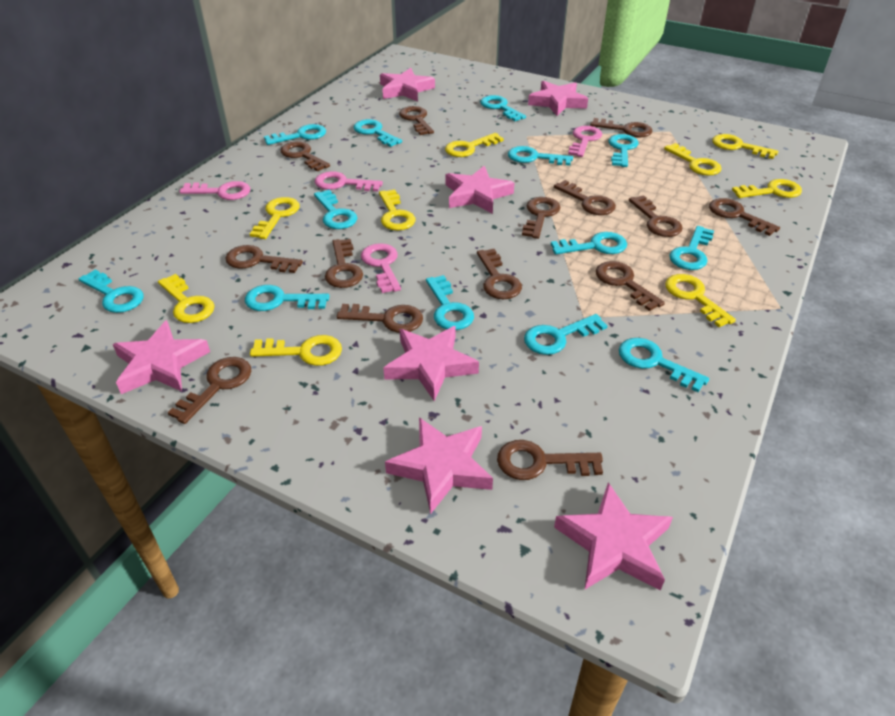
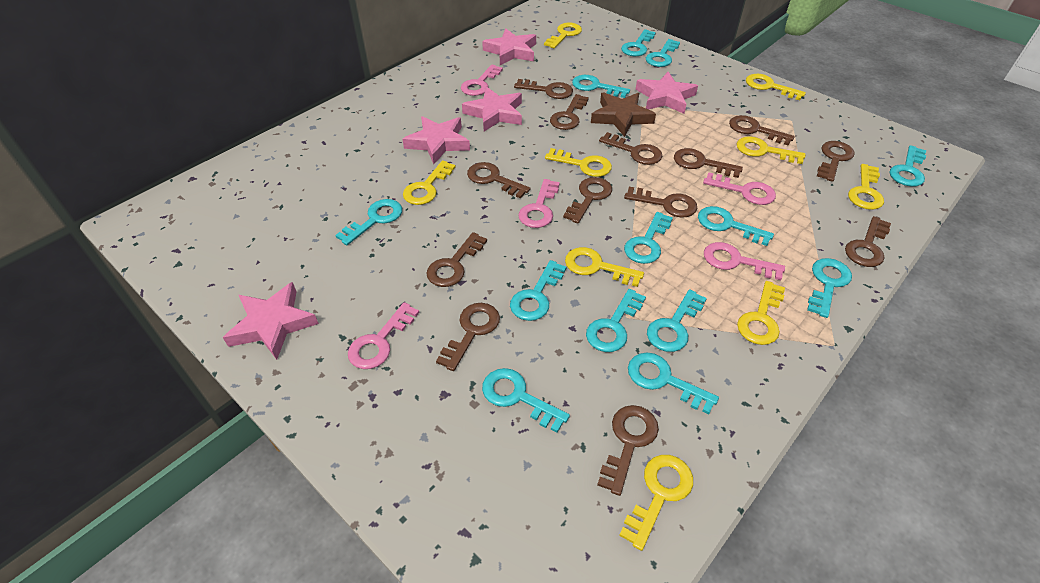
brown key: [168,357,251,424] [225,245,303,273] [281,141,330,171] [325,239,363,288] [337,304,423,333] [399,106,434,135] [477,249,522,299] [497,440,603,480] [522,197,561,239] [554,180,616,215] [590,118,653,137] [596,261,665,311] [629,195,682,237] [709,198,780,236] = 14 -> [426,232,487,287] [436,303,500,371] [467,162,530,198] [514,79,573,99] [550,94,589,130] [563,177,612,224] [597,405,659,496] [599,132,662,165] [624,187,697,218] [674,148,743,178] [729,115,795,146] [817,141,855,182] [845,216,891,267] = 13
brown star: none = 0 -> [591,92,656,137] = 1
pink key: [179,181,250,200] [315,171,383,192] [361,243,401,293] [568,126,602,157] = 4 -> [348,302,419,369] [461,64,503,96] [518,179,560,228] [703,172,776,205] [704,242,785,280] = 5
pink star: [112,320,210,394] [380,68,435,101] [383,326,479,401] [385,417,493,514] [446,166,514,214] [528,81,588,116] [554,482,673,591] = 7 -> [223,282,319,360] [402,116,470,164] [462,87,522,132] [482,29,536,65] [635,72,698,114] = 5

